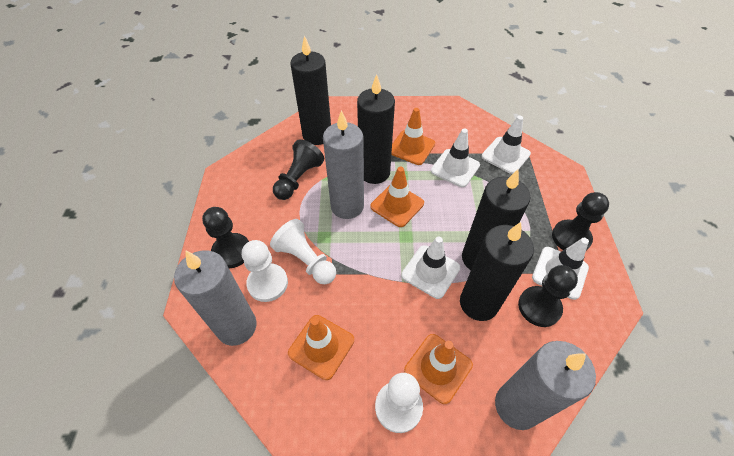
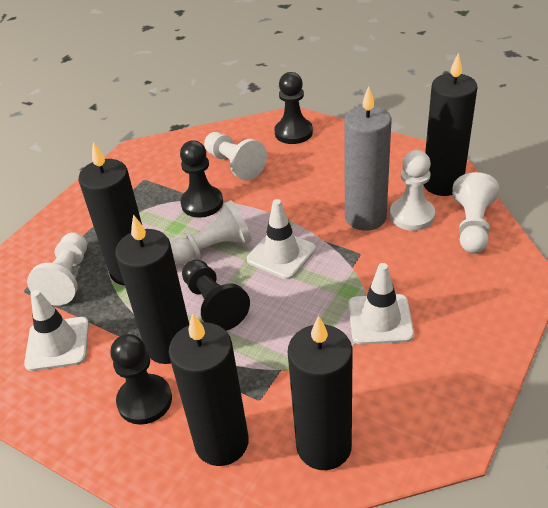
black candle: [291,35,331,145] [357,74,395,184] [460,222,534,321] [462,169,531,270] = 4 -> [79,142,142,286] [115,214,189,364] [169,313,249,466] [288,315,353,470] [423,53,477,196] = 5
grey candle: [174,250,257,346] [323,110,364,219] [495,341,596,430] = 3 -> [344,86,392,231] = 1
orange traffic cone: [288,315,354,380] [370,167,424,227] [391,108,435,165] [404,334,473,404] = 4 -> none = 0
white pawn: [242,240,288,302] [270,219,336,284] [375,373,423,433] = 3 -> [27,233,87,306] [170,200,251,264] [204,132,267,180] [390,150,435,231] [452,172,499,253] = 5
white traffic cone: [401,236,460,299] [431,129,480,187] [482,116,531,174] [532,238,589,300] = 4 -> [24,290,89,371] [247,199,316,279] [348,263,414,345] = 3

